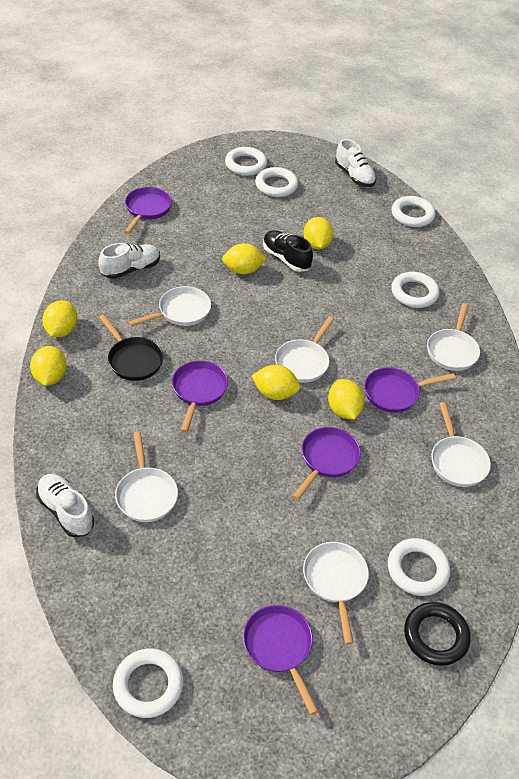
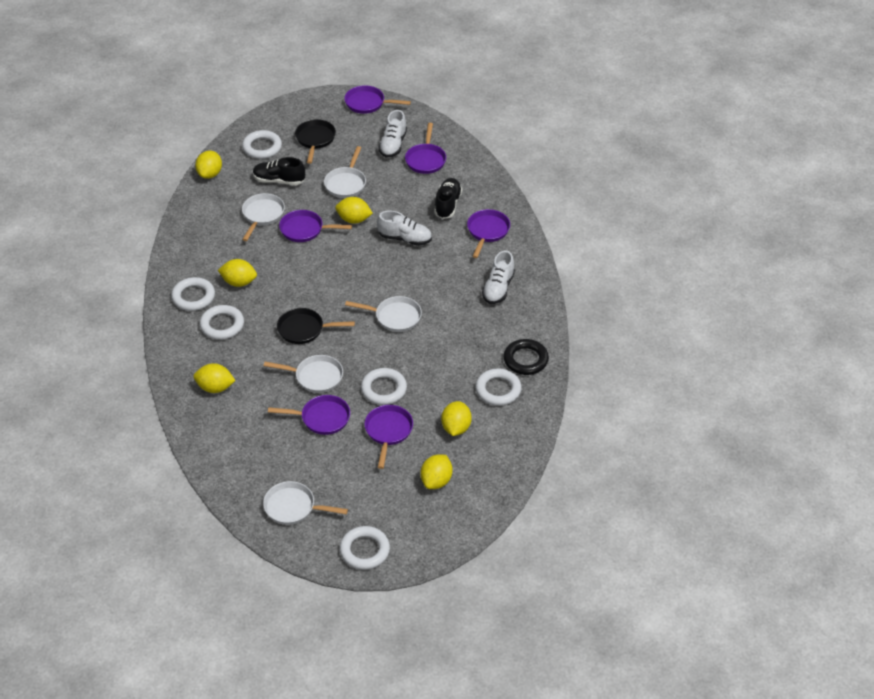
black pan: [99,314,163,381] = 1 -> [277,308,355,344] [295,119,336,164] = 2
black shoe: [263,230,313,272] = 1 -> [253,157,305,185] [434,178,462,219] = 2
purple pan: [124,187,172,234] [172,361,228,433] [243,605,318,715] [293,427,361,500] [364,367,456,413] = 5 -> [268,395,350,435] [279,210,352,242] [344,85,411,114] [364,405,413,469] [405,123,446,174] [467,209,510,258] = 6
white pan: [115,431,178,522] [128,286,211,326] [275,316,334,383] [303,542,369,645] [427,303,480,371] [431,402,491,487] = 6 -> [242,193,285,241] [263,481,348,525] [264,355,343,393] [324,146,366,198] [345,296,422,332] = 5

